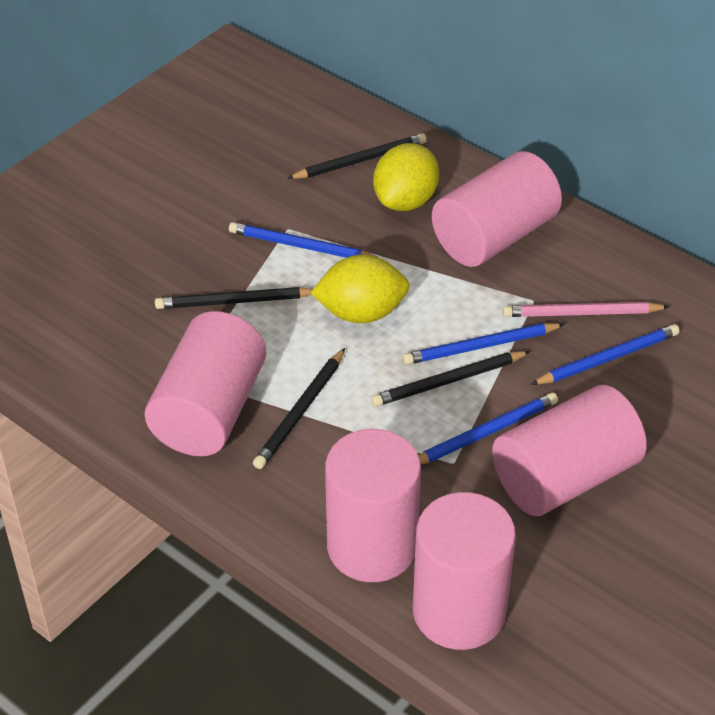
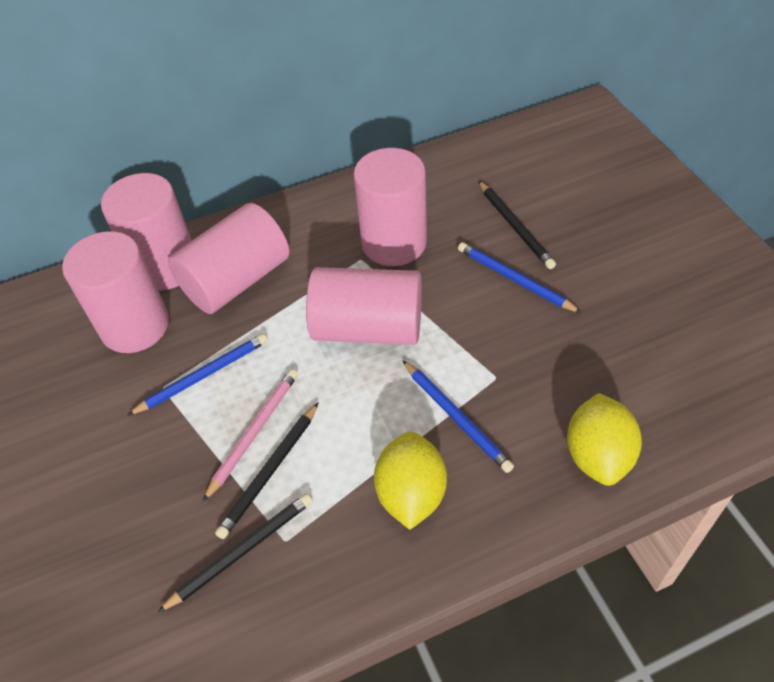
black pencil: [155,287,313,309] [253,348,345,469] [287,133,427,179] [371,351,530,407] = 4 -> [158,493,313,612] [215,402,319,539] [479,181,556,269] = 3
blue pencil: [229,222,379,258] [402,323,565,365] [419,393,558,465] [531,324,680,385] = 4 -> [127,334,268,416] [403,361,514,473] [458,242,582,313] = 3

